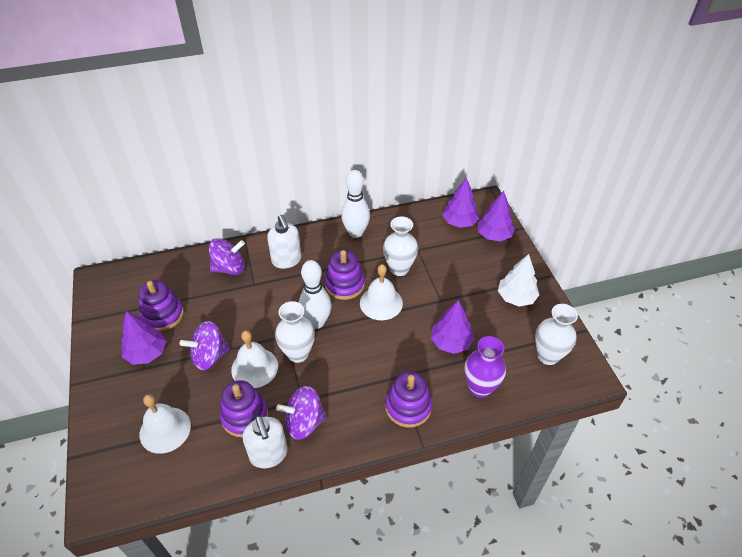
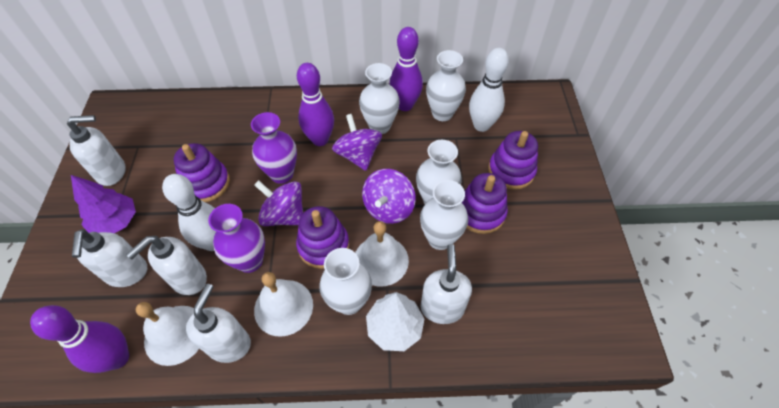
purple bowling pin: none = 0 -> [30,305,129,373] [297,63,334,146] [389,27,423,111] = 3
purple tree: [121,311,166,365] [431,300,475,354] [442,177,479,228] [477,191,515,241] = 4 -> [71,175,136,233] = 1
purple vase: [464,336,506,398] = 1 -> [208,204,265,273] [251,112,297,184] = 2
white soap dispenser: [243,415,288,468] [267,215,301,269] = 2 -> [67,115,126,186] [72,229,147,287] [126,236,207,295] [186,284,251,363] [421,244,472,324] = 5
white vase: [275,301,315,363] [383,217,418,276] [535,304,578,365] = 3 -> [319,248,372,315] [359,63,400,134] [416,140,462,204] [420,180,468,250] [426,50,466,121] = 5

